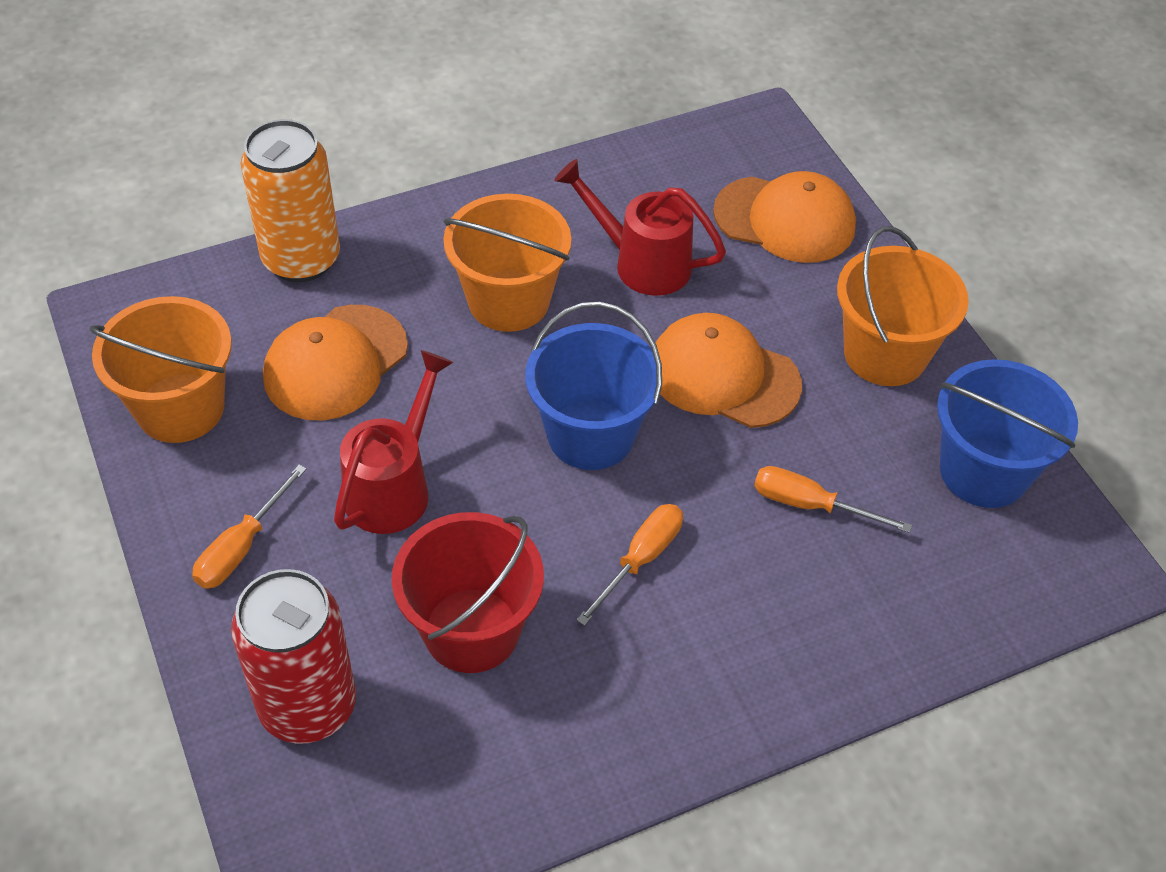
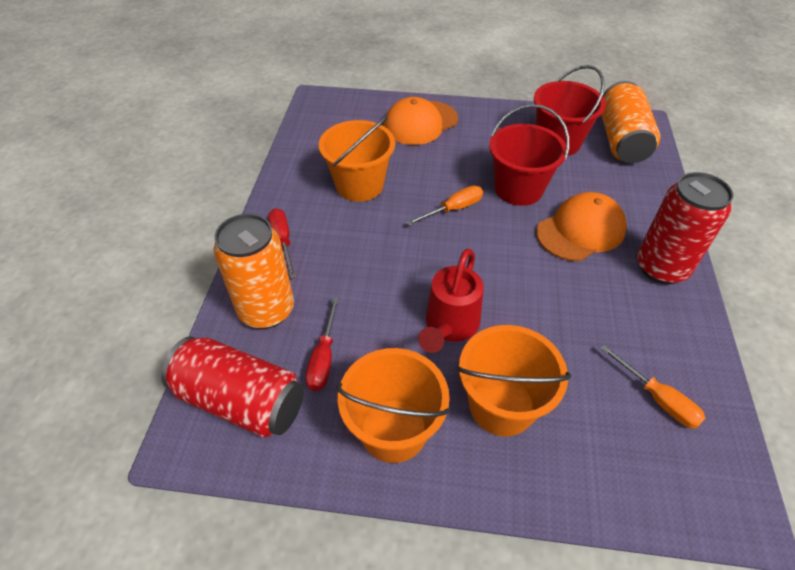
blue bucket: [525,302,662,470] [937,359,1078,508] = 2 -> none = 0
orange can: [241,119,340,282] = 1 -> [214,214,294,329] [602,81,661,163] = 2
orange cap: [263,305,408,421] [656,313,802,428] [713,171,856,263] = 3 -> [384,97,458,145] [536,192,627,261] = 2
orange screwdriver: [192,465,307,589] [576,504,683,626] [754,466,912,533] = 3 -> [406,186,483,226] [600,345,705,429] = 2
red bucket: [392,512,544,673] = 1 -> [489,104,569,206] [534,65,606,156] = 2
red can: [231,569,356,744] = 1 -> [161,337,304,438] [637,172,734,284] = 2
red screwdriver: none = 0 -> [268,208,296,278] [306,297,339,391] = 2
red watering can: [334,350,453,534] [554,159,726,296] = 2 -> [418,249,484,353] = 1

